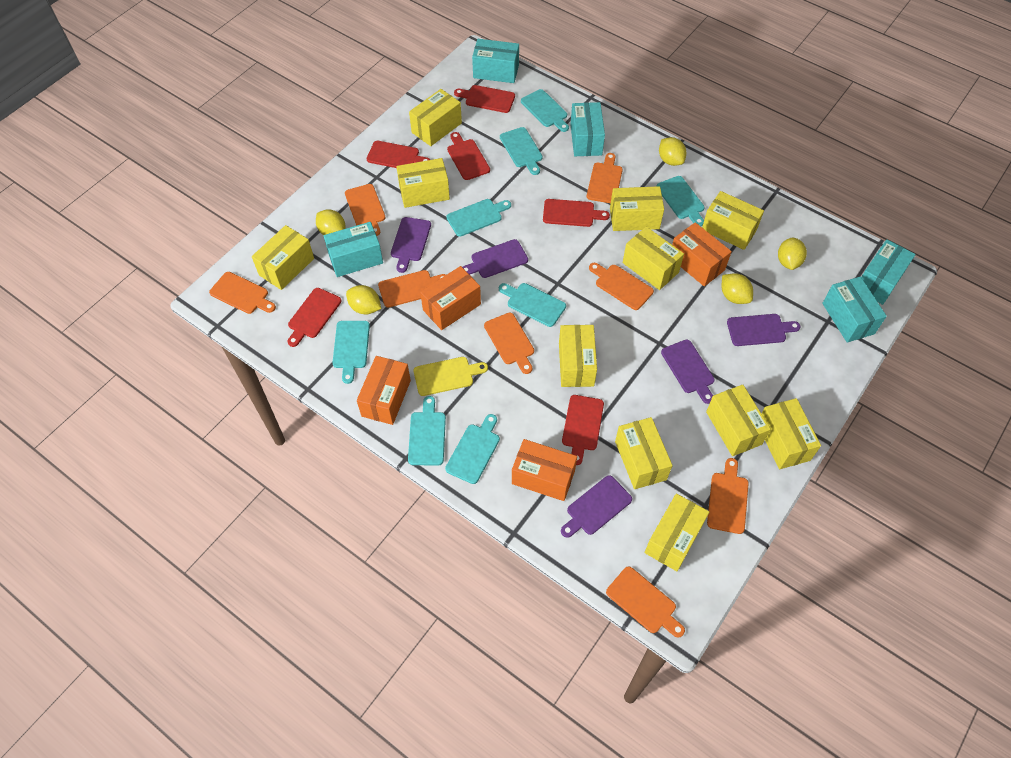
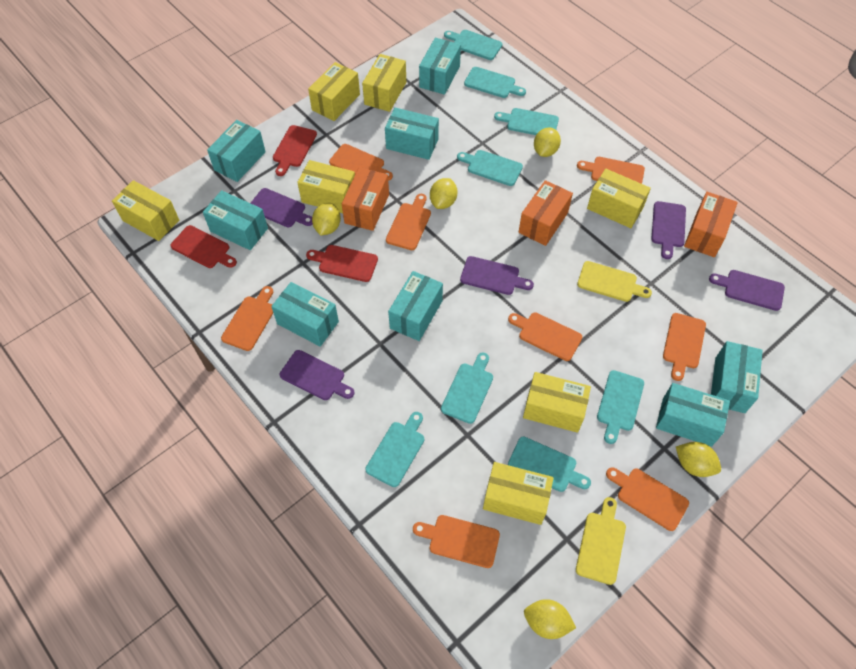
orange box: [357,356,411,425] [420,266,481,330] [512,439,577,501] [672,222,732,286] = 4 -> [342,167,389,231] [518,180,573,246] [684,192,738,257] = 3
red cutting board: [287,288,342,347] [367,141,430,168] [447,132,490,180] [454,85,515,113] [543,199,610,227] [562,395,604,465] = 6 -> [170,225,237,268] [273,125,317,176] [306,245,378,282] = 3
turquoise box: [324,222,383,277] [472,39,519,83] [570,102,605,156] [822,277,887,343] [861,239,916,305] = 5 -> [203,190,268,250] [207,120,266,182] [271,282,339,347] [385,108,439,160] [388,271,443,341] [419,38,461,95] [656,383,730,447] [711,341,763,413] = 8
yellow box: [252,225,314,290] [396,158,450,208] [409,89,462,146] [559,325,597,387] [610,186,664,231] [615,417,673,489] [623,227,684,290] [645,493,709,571] [702,191,764,250] [706,385,771,456] [761,398,821,469] = 11 -> [112,180,179,241] [297,160,355,213] [308,62,360,121] [362,54,406,112] [483,462,554,525] [523,372,591,433] [587,169,651,228] = 7
yellow cutting board: [413,357,488,396] = 1 -> [576,497,626,585] [577,261,652,302] = 2

